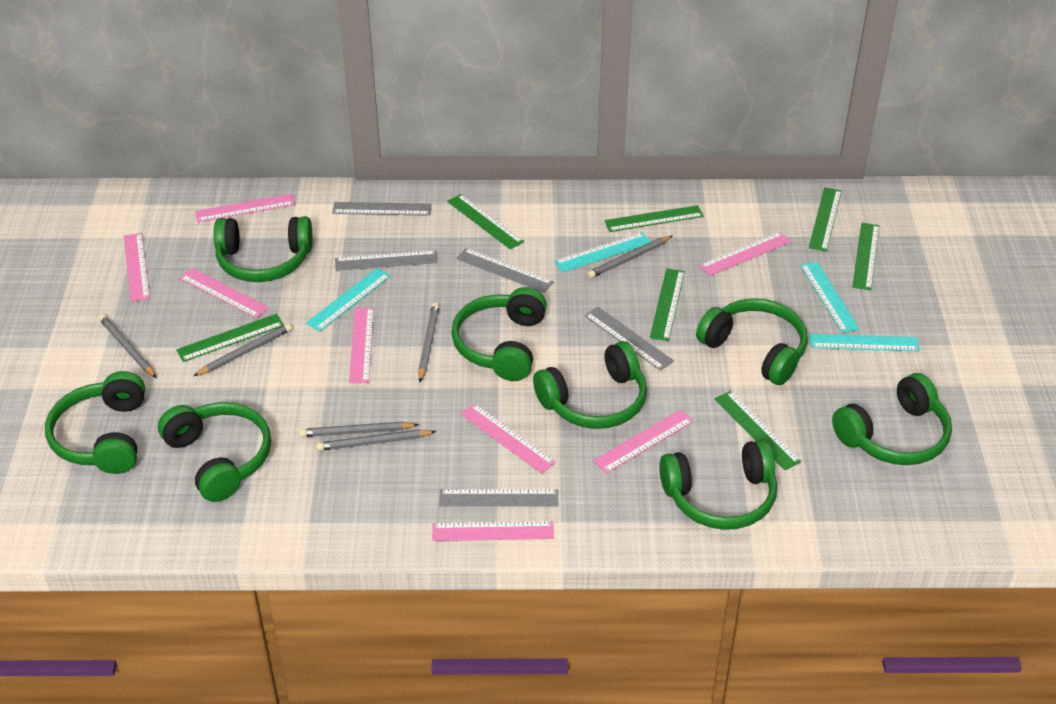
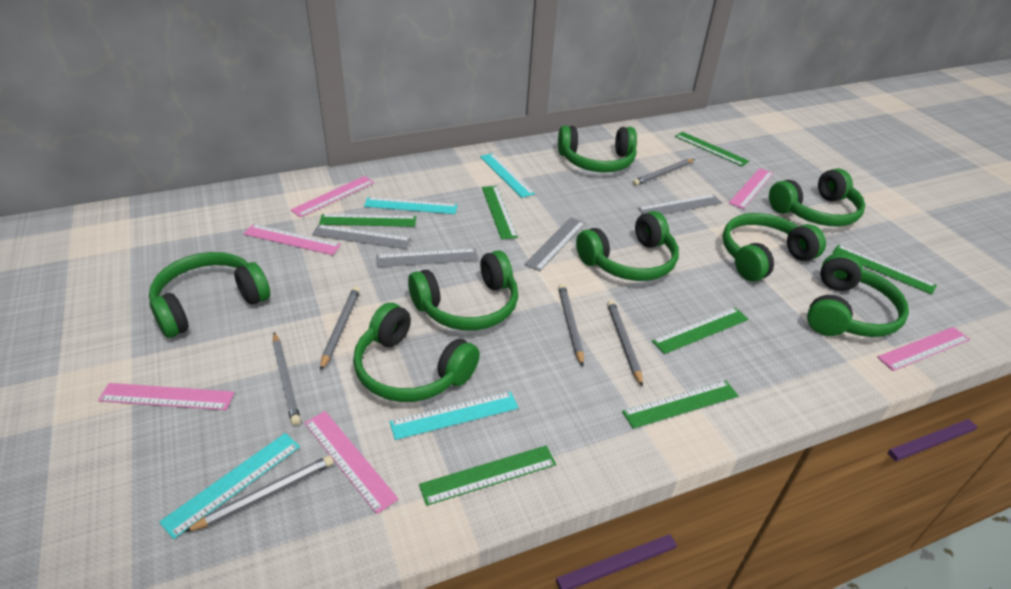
grey ruler: [332,202,431,216] [335,250,438,271] [439,489,558,506] [456,248,553,293] [584,307,674,371] = 5 -> [312,225,411,249] [376,249,478,267] [524,217,586,271] [638,194,722,214] = 4
pink ruler: [124,233,150,302] [179,268,269,318] [195,194,295,222] [349,307,374,383] [432,521,554,541] [460,403,556,474] [593,409,694,474] [699,232,791,276] = 8 -> [98,383,235,410] [243,224,341,255] [291,176,375,217] [304,411,398,514] [729,168,774,209] [877,327,970,371] = 6

